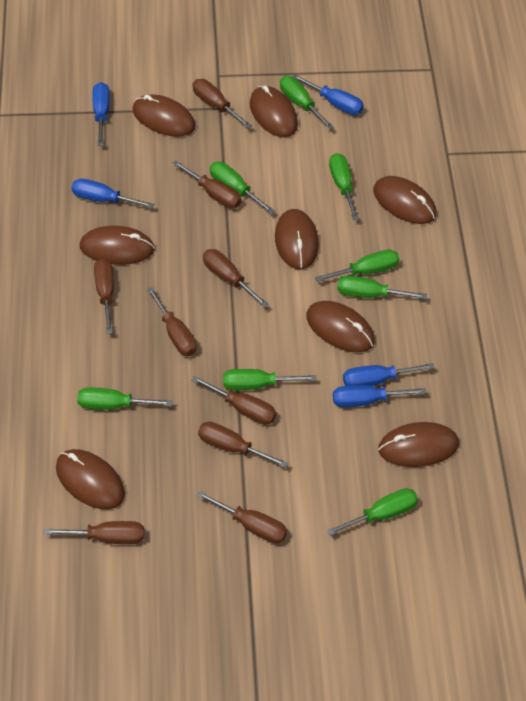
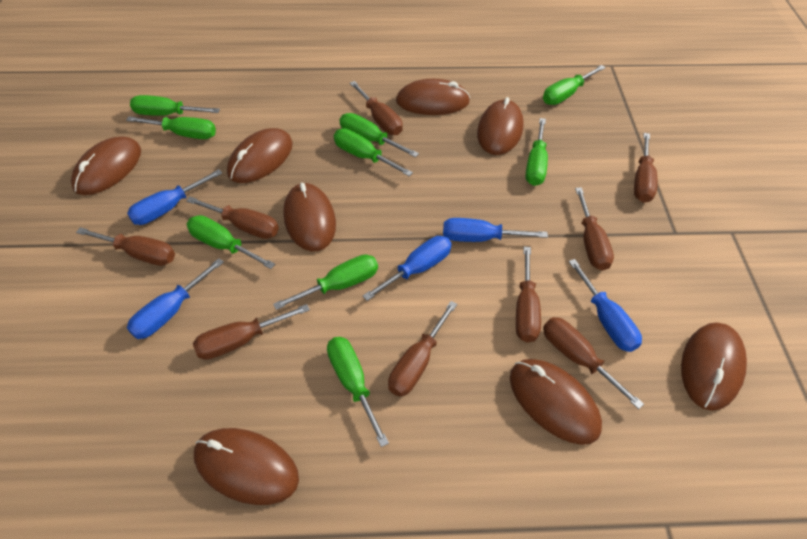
green screwdriver: [77,387,172,410] [210,162,275,214] [223,369,316,390] [280,76,334,130] [315,250,399,282] [327,488,418,536] [329,153,359,220] [337,276,427,299] = 8 -> [126,116,216,139] [130,95,220,116] [187,215,275,269] [273,254,378,310] [327,337,389,447] [334,129,413,176] [339,113,419,157] [525,118,548,186] [543,65,606,105] = 9

